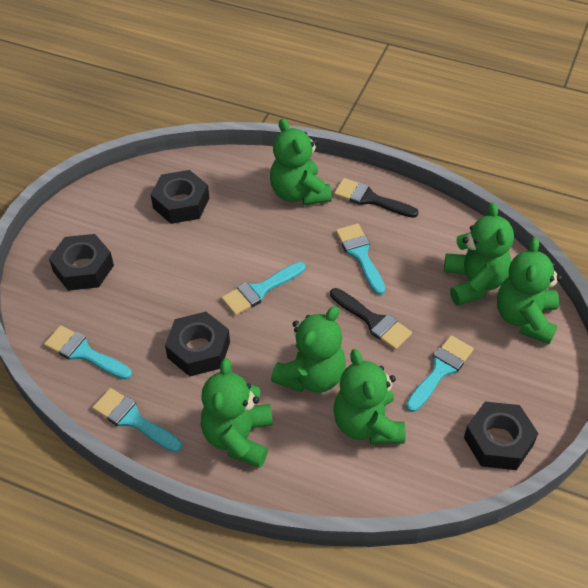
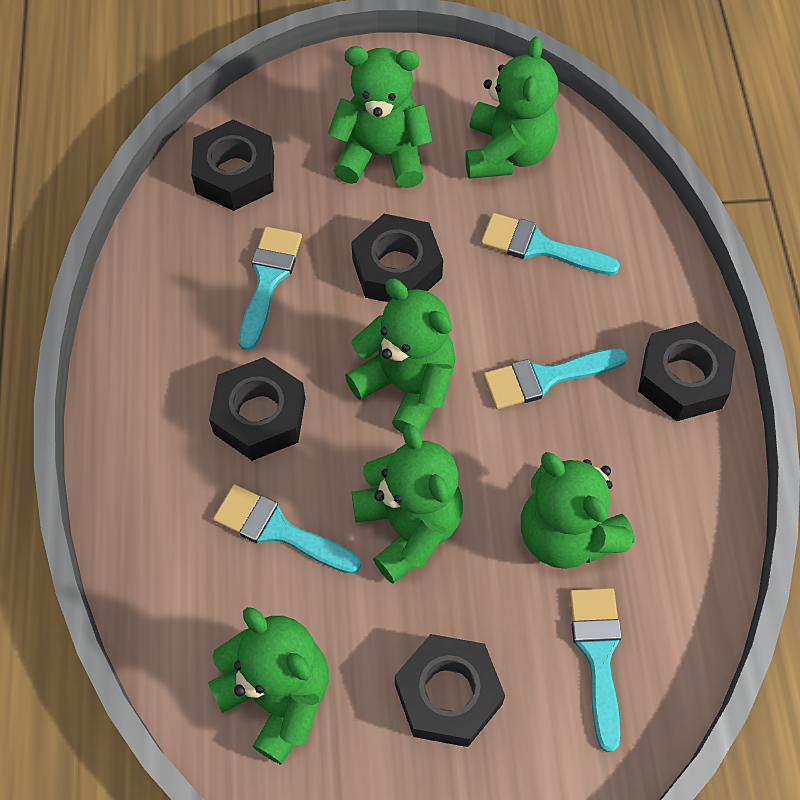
black brush: [330,288,412,350] [334,178,419,218] = 2 -> none = 0
black nut: [49,234,114,291] [150,170,209,224] [165,312,230,377] [464,402,538,470] = 4 -> [191,119,274,211] [209,357,305,461] [351,214,443,302] [395,634,505,747] [638,321,736,421] = 5

